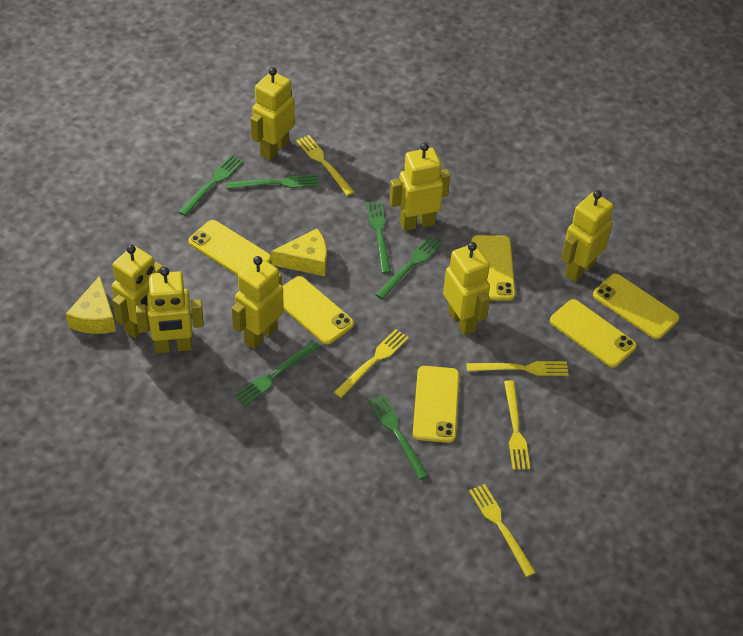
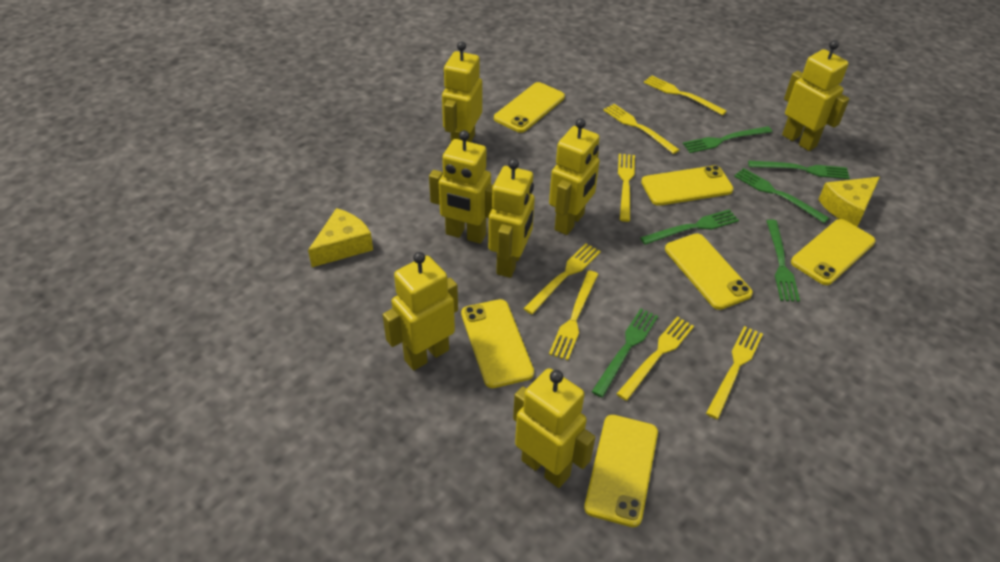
yellow fork: [296,135,354,196] [334,329,409,398] [466,361,568,376] [469,484,536,577] [504,380,530,470] = 5 -> [523,243,601,314] [549,271,598,360] [603,104,679,154] [617,317,694,401] [618,154,635,222] [644,75,727,115] [706,326,763,419] = 7

